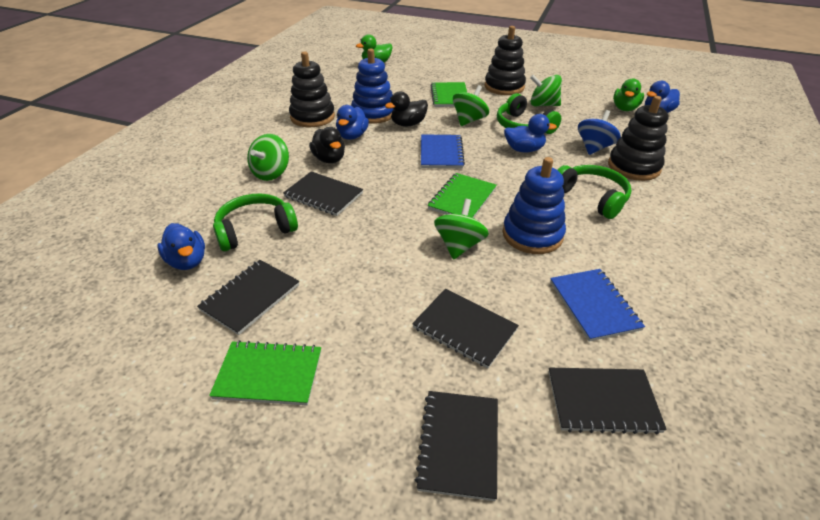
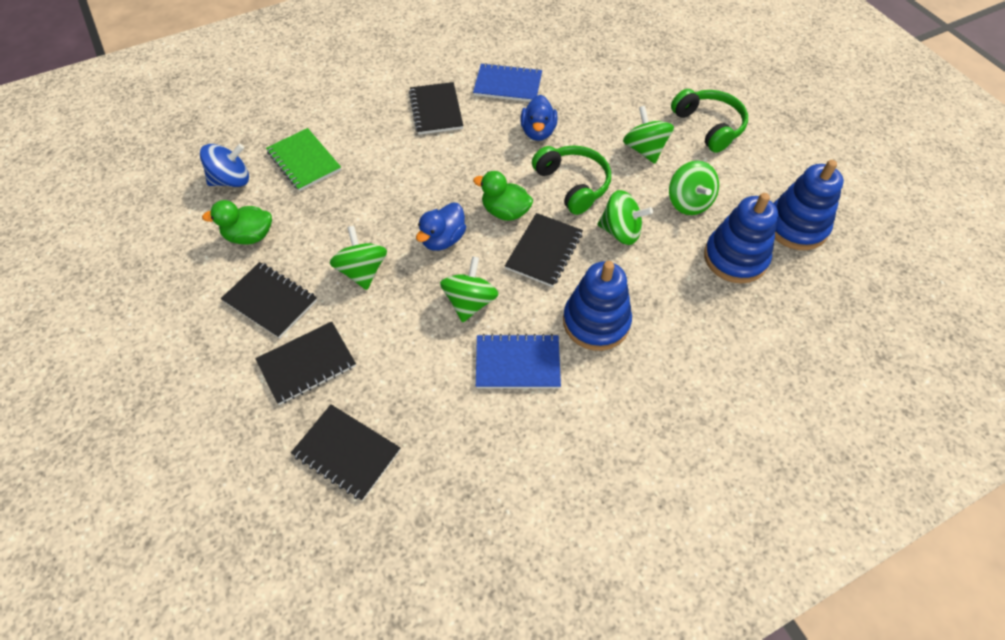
black duck: [309,127,345,163] [385,91,428,127] = 2 -> none = 0
black stacking toy: [289,51,335,127] [485,26,526,95] [608,96,669,181] = 3 -> none = 0
blue duck: [157,223,205,270] [336,105,369,140] [504,114,557,152] [645,81,680,113] = 4 -> [416,202,466,251] [520,95,558,141] = 2
blue stacking toy: [351,48,394,124] [503,157,566,254] = 2 -> [563,261,632,351] [704,193,778,283] [774,160,844,250] = 3
green headphones: [213,194,298,251] [497,93,561,134] [558,165,632,219] = 3 -> [532,145,611,215] [671,89,748,153] = 2
green notebook: [209,340,321,405] [428,173,497,218] [430,82,467,107] = 3 -> [266,128,341,191] = 1
green spinning top: [247,134,289,181] [434,199,489,260] [453,85,489,126] [530,75,562,106] = 4 -> [330,226,387,290] [440,256,499,322] [598,190,653,245] [623,106,674,164] [669,161,719,215] = 5

